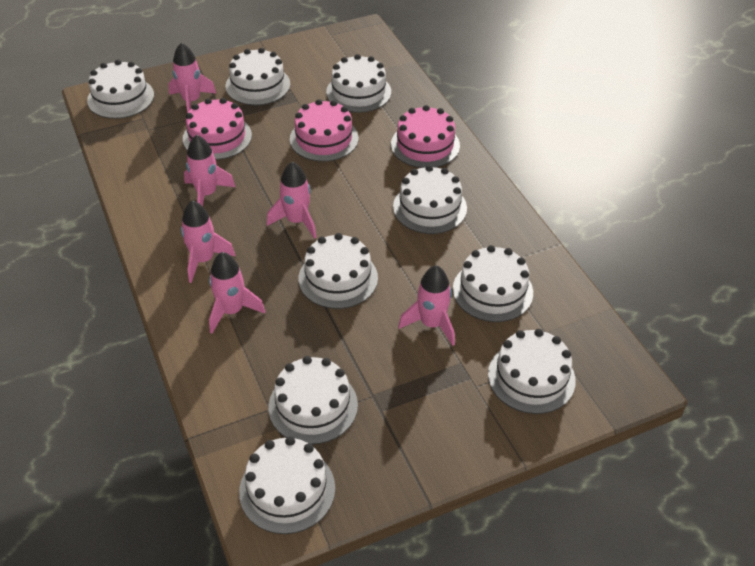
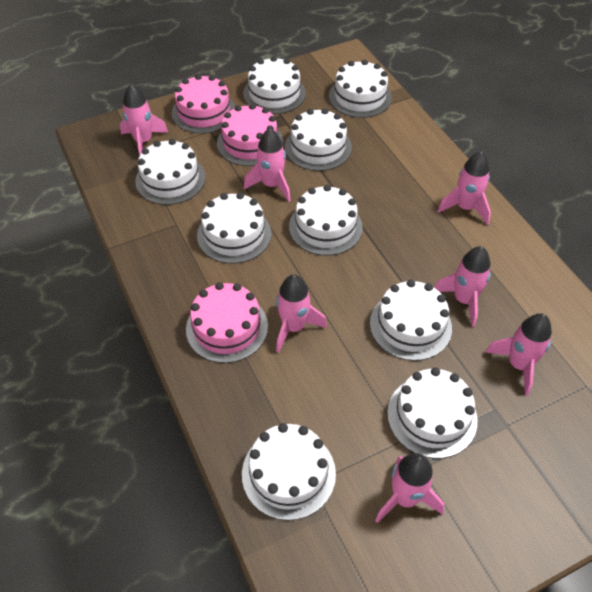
pink rocket: [169,42,216,113] [181,201,235,283] [184,134,235,206] [209,252,265,333] [267,162,317,239] [398,265,455,346] = 6 -> [120,84,168,155] [244,128,291,202] [276,274,327,353] [375,453,444,523] [434,246,491,327] [437,151,491,225] [485,313,552,396] = 7

